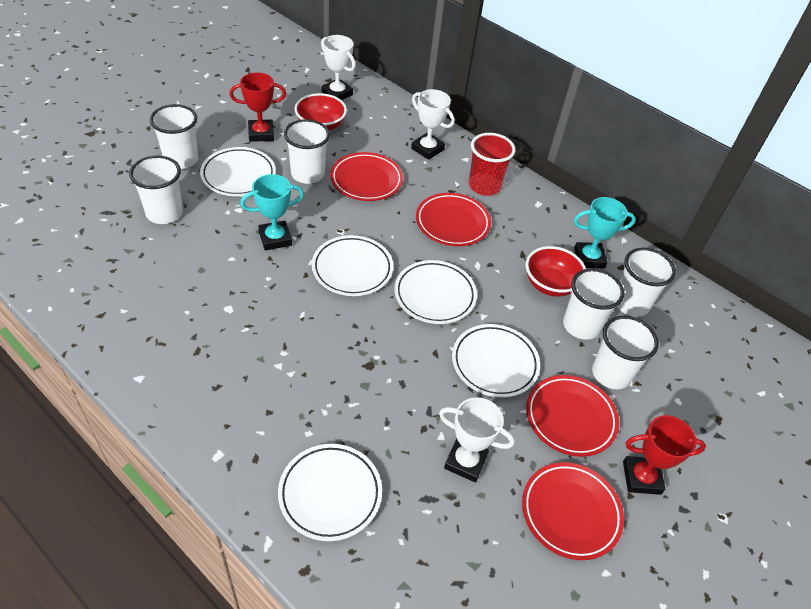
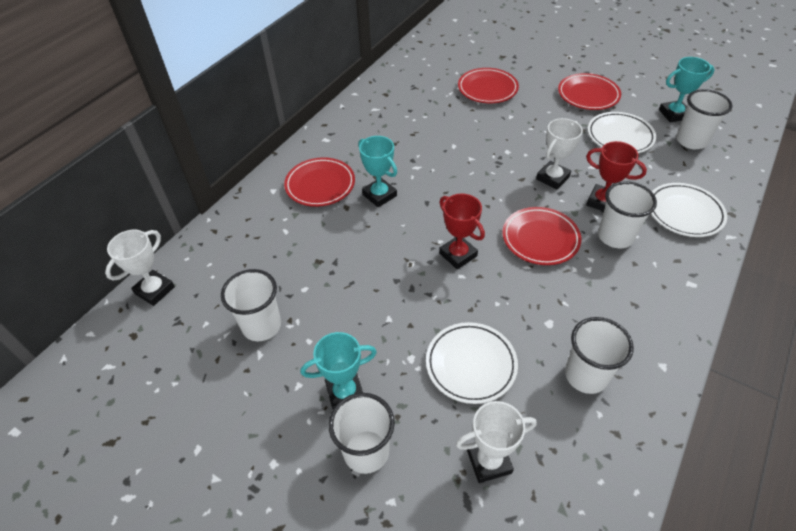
red bowl: [294,93,347,131] [526,246,586,297] = 2 -> none = 0
red cup: [469,133,515,196] = 1 -> none = 0
turquoise trophy: [240,174,304,250] [574,197,636,269] = 2 -> [301,332,377,410] [358,136,397,207] [659,57,715,123] = 3
white cup: [129,155,183,224] [150,104,198,169] [284,119,330,184] [563,268,624,340] [592,316,659,389] [616,248,676,317] = 6 -> [221,269,281,341] [329,393,395,474] [565,317,634,394] [598,181,657,248] [676,89,732,149] = 5
white plate: [200,147,276,196] [278,444,382,541] [312,235,393,296] [395,260,477,324] [452,324,540,398] = 5 -> [426,322,518,404] [588,112,656,153] [651,183,727,237] = 3

